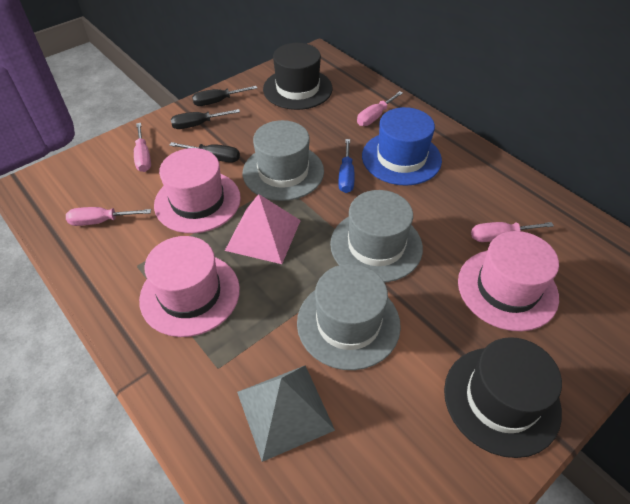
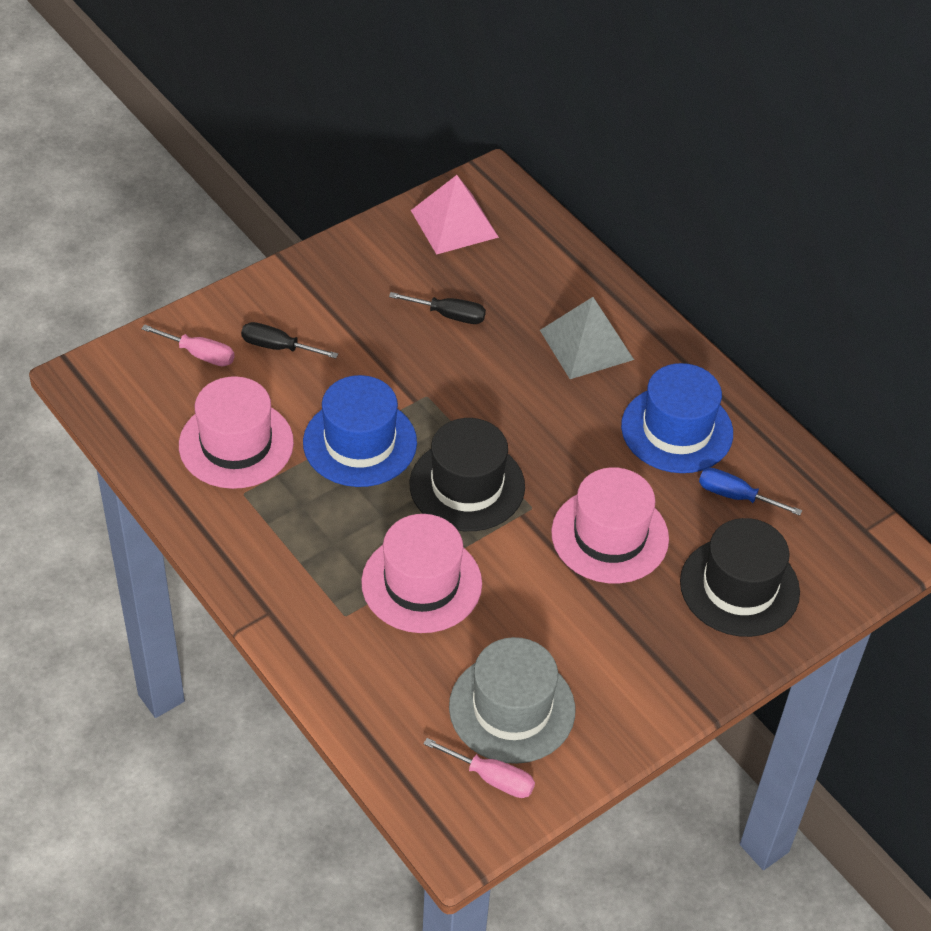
black screwdriver: [169,142,240,163] [171,109,240,129] [192,86,257,106] = 3 -> [241,322,338,359] [389,292,486,324] = 2
blue hat: [362,107,442,186] = 1 -> [303,375,417,487] [621,363,733,473] = 2
grey hat: [243,120,324,201] [297,264,401,370] [330,190,423,282] = 3 -> [449,637,575,764] = 1
pink screwdriver: [66,207,151,226] [134,123,151,172] [357,91,403,126] [471,222,554,242] = 4 -> [141,324,235,366] [424,738,535,798] = 2

